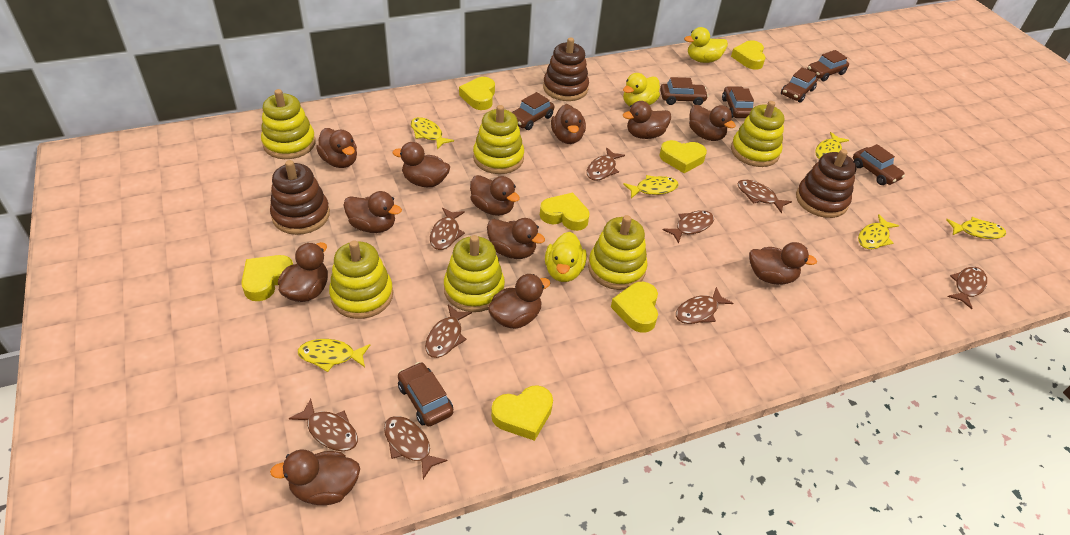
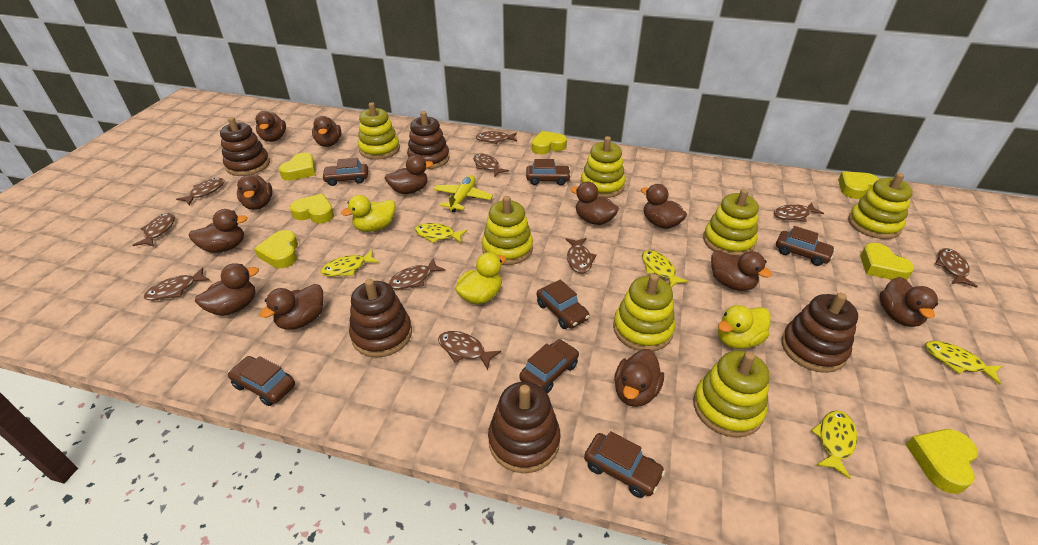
brown fish: [289,398,358,451] [384,416,448,479] [425,305,472,358] [430,208,465,250] [587,147,625,181] [663,210,714,244] [676,287,733,324] [737,179,792,214] [948,267,987,309] = 9 -> [133,213,175,247] [144,267,210,301] [176,178,224,205] [388,258,445,290] [438,331,501,370] [473,153,509,177] [476,131,517,144] [565,238,597,274] [774,202,824,222] [935,248,978,288] = 10
brown stacking toy: [270,160,330,235] [543,37,589,101] [796,149,856,218] = 3 -> [220,117,270,176] [349,279,412,357] [407,111,449,169] [488,382,560,473] [782,293,858,373] = 5
yellow fish: [298,339,370,372] [411,117,454,149] [623,175,679,198] [815,132,849,159] [858,214,899,249] [946,217,1006,239] = 6 -> [321,250,379,276] [414,223,467,243] [642,250,689,288] [811,410,857,479] [925,341,1002,385] = 5
yellow plane: none = 0 -> [433,175,493,212] = 1
yellow stacking toy: [261,89,316,159] [329,240,393,319] [444,235,505,312] [473,105,524,174] [588,215,648,290] [731,101,784,167] = 6 -> [358,102,400,160] [482,196,533,265] [580,136,625,198] [613,274,675,351] [693,351,770,438] [703,189,759,256] [848,173,913,239] = 7

